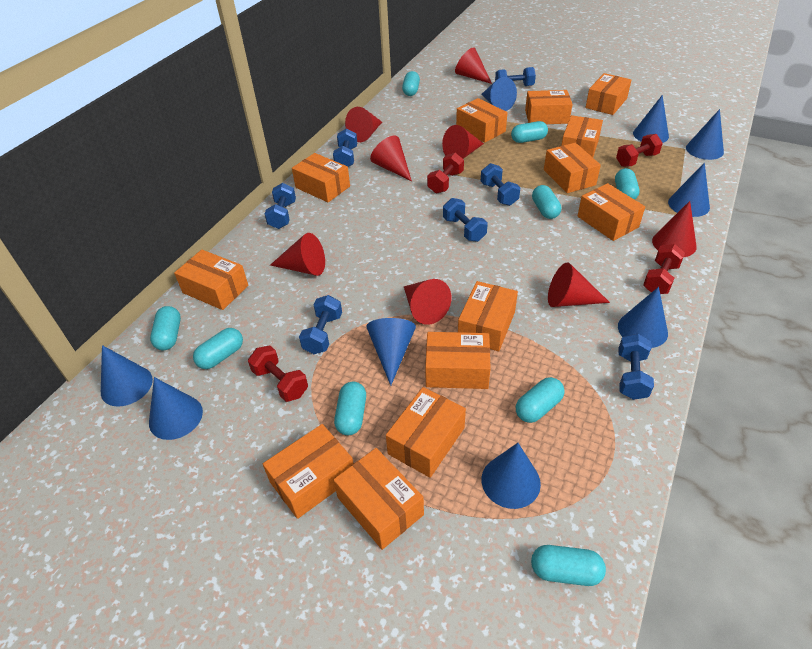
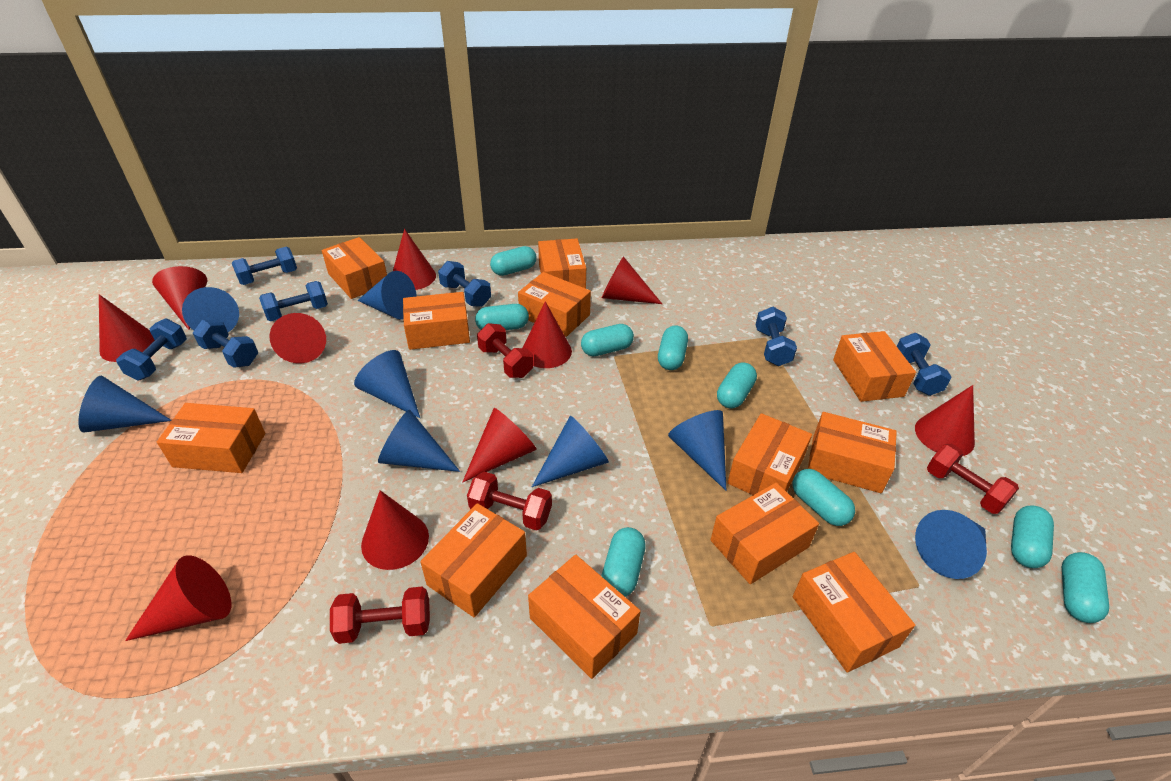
blue cone: [101,345,153,407] [149,377,203,440] [366,318,416,385] [482,77,517,111] [482,443,541,509] [618,287,668,348] [633,95,669,143] [668,162,710,217] [686,109,724,160] = 9 -> [78,376,171,432] [182,287,239,332] [354,350,420,418] [357,271,417,320] [378,410,460,472] [532,416,609,487] [668,410,726,491] [915,510,987,579] = 8
orange box: [174,250,248,310] [263,424,353,519] [292,153,350,202] [333,448,424,550] [386,387,466,478] [425,332,491,389] [456,98,508,143] [458,281,518,351] [525,90,573,124] [544,143,601,193] [561,115,603,157] [577,183,645,241] [585,73,632,115] = 13 -> [157,403,265,473] [322,237,387,299] [403,292,470,350] [420,503,527,617] [518,272,591,337] [528,554,641,679] [538,238,586,289] [711,483,819,584] [727,413,812,495] [793,552,915,673] [808,412,897,493] [833,331,916,402] = 12
red cone: [270,233,325,276] [345,107,382,142] [370,136,412,181] [404,279,451,325] [442,125,484,159] [455,47,492,84] [548,262,610,307] [652,201,697,257] = 8 -> [99,294,155,362] [125,556,231,641] [152,266,207,330] [270,313,326,363] [361,490,429,570] [393,229,436,290] [463,408,537,482] [523,301,572,368] [602,256,662,304] [915,385,975,456] = 10

